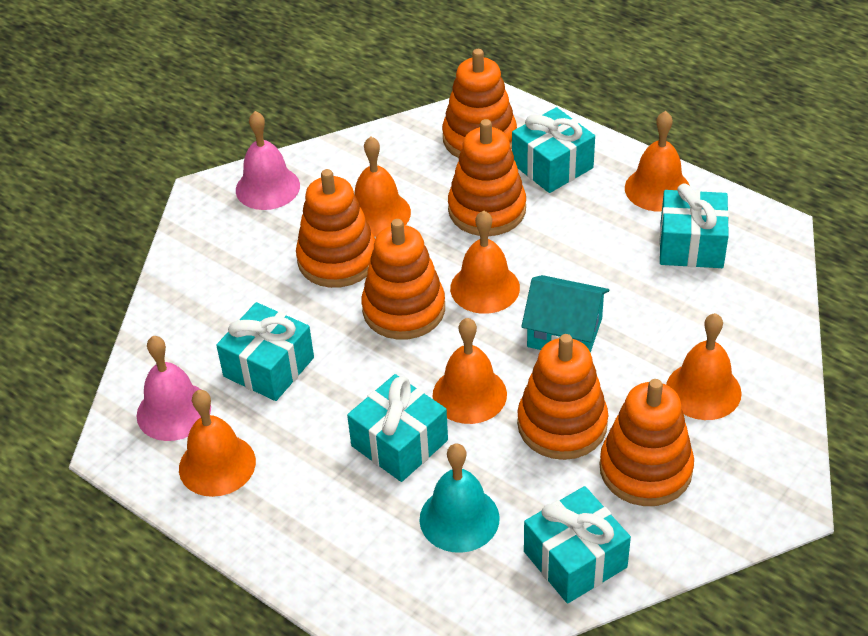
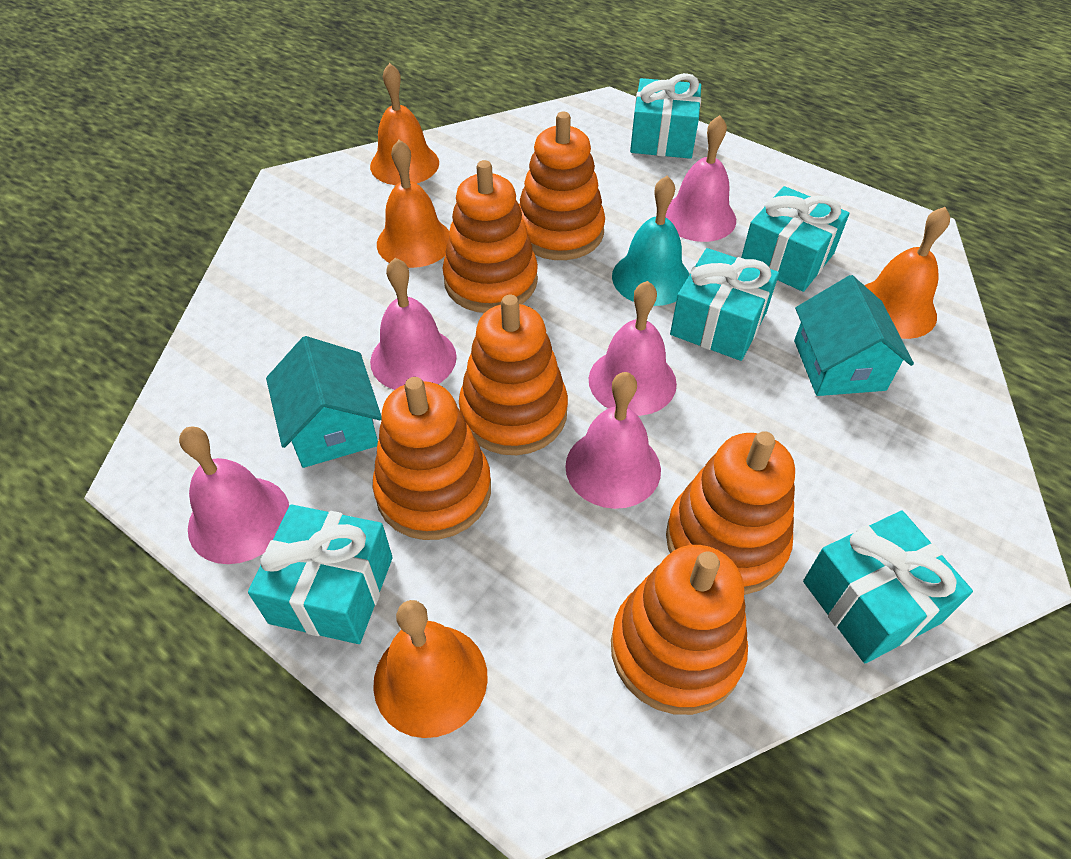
orange bell: [179,390,256,497] [354,137,411,237] [433,318,507,424] [450,210,520,314] [625,111,690,212] [666,313,742,420] = 6 -> [370,63,439,185] [373,600,488,738] [377,140,449,268] [864,207,950,339] = 4
pink bell: [137,336,211,441] [236,111,300,210] = 2 -> [179,426,289,564] [370,258,457,390] [565,372,661,509] [589,281,677,416] [665,115,736,242] = 5
turquoise house: [521,275,610,353] = 1 -> [266,336,381,468] [794,275,914,396] = 2

